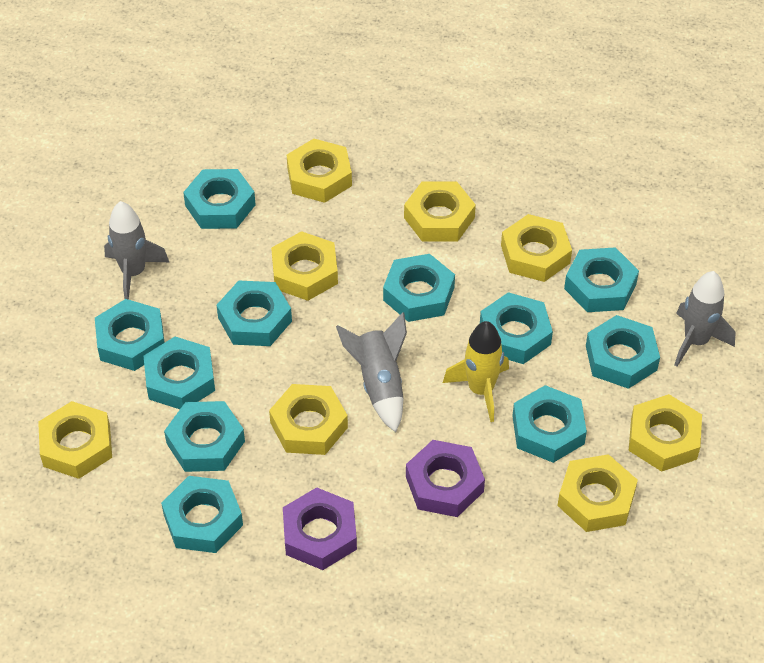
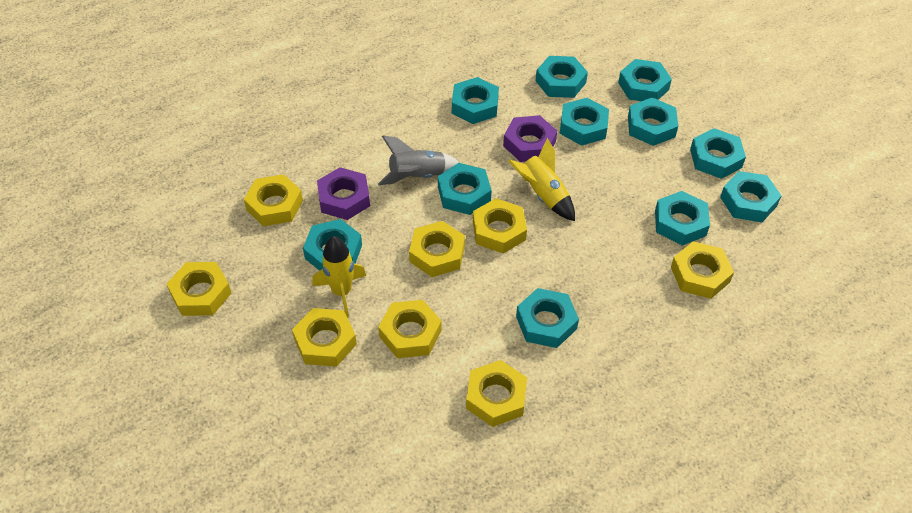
grey rocket: [104,201,169,300] [336,312,407,432] [674,271,735,366] = 3 -> [378,135,460,185] = 1
yellow rocket: [443,321,509,422] = 1 -> [312,236,366,317] [508,138,575,221] = 2

